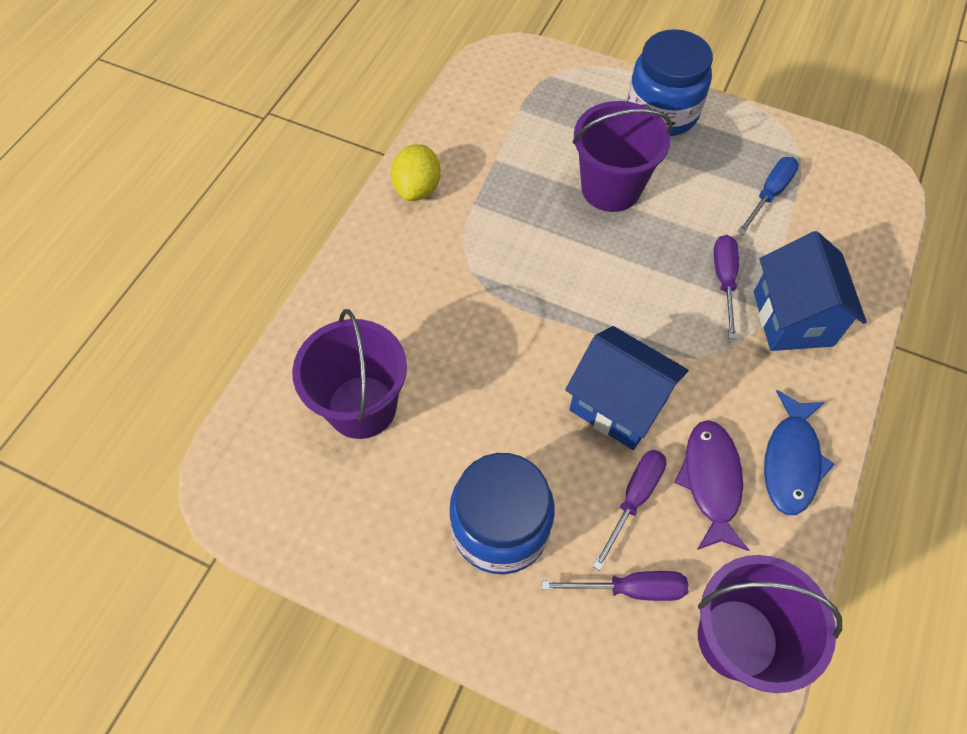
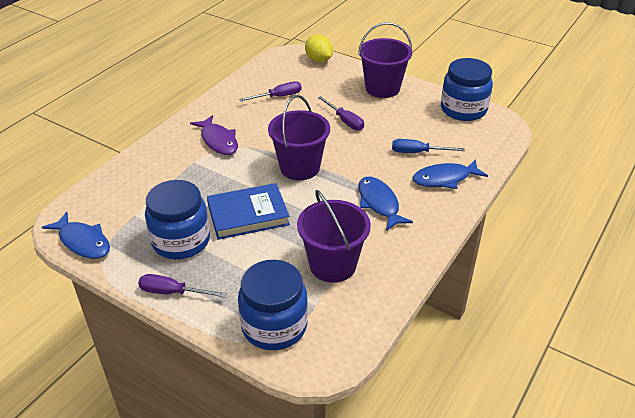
blue book: none = 0 -> [207,183,290,240] = 1
blue fish: [764,390,835,515] = 1 -> [42,212,110,259] [359,177,413,231] [412,159,488,189] = 3
blue house: [565,326,689,450] [754,231,867,351] = 2 -> none = 0
blue jar: [450,453,555,574] [627,29,713,136] = 2 -> [145,180,210,259] [238,260,308,350] [441,58,493,121] = 3

